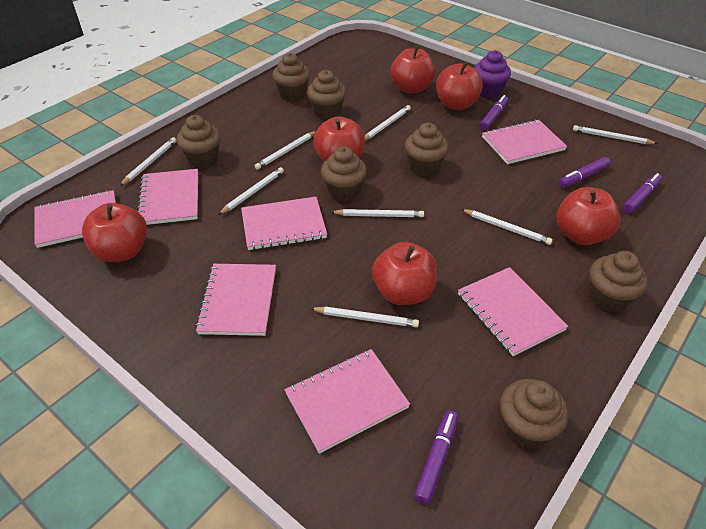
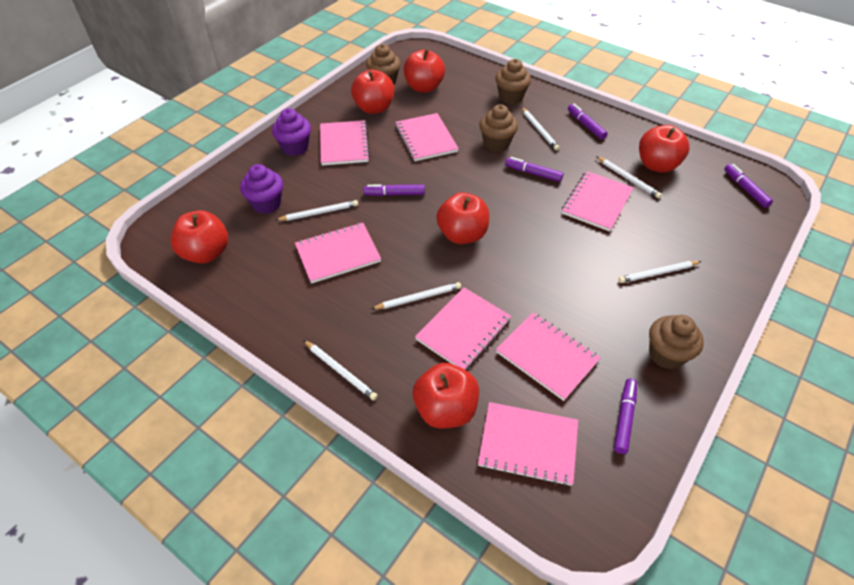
brown cupcake: [177,115,221,168] [272,53,310,101] [307,70,346,120] [321,146,367,202] [405,123,449,176] [500,379,568,448] [589,251,648,312] = 7 -> [366,44,401,84] [479,104,518,152] [495,59,531,104] [649,315,704,369] = 4
purple cupcake: [474,50,511,98] = 1 -> [240,164,283,214] [272,108,311,156] = 2
purple marker: [414,410,458,505] [480,95,508,130] [558,157,610,188] [623,173,662,213] = 4 -> [363,184,425,196] [505,157,564,182] [568,104,607,140] [614,378,637,454] [724,164,773,208] = 5
white pencil: [120,137,176,186] [218,167,284,215] [255,131,316,170] [310,306,419,327] [331,209,424,217] [365,105,411,140] [461,209,553,245] [573,125,658,144] = 8 -> [275,200,358,221] [303,340,378,401] [371,282,461,309] [521,107,560,151] [596,156,662,198] [618,261,702,283] = 6

